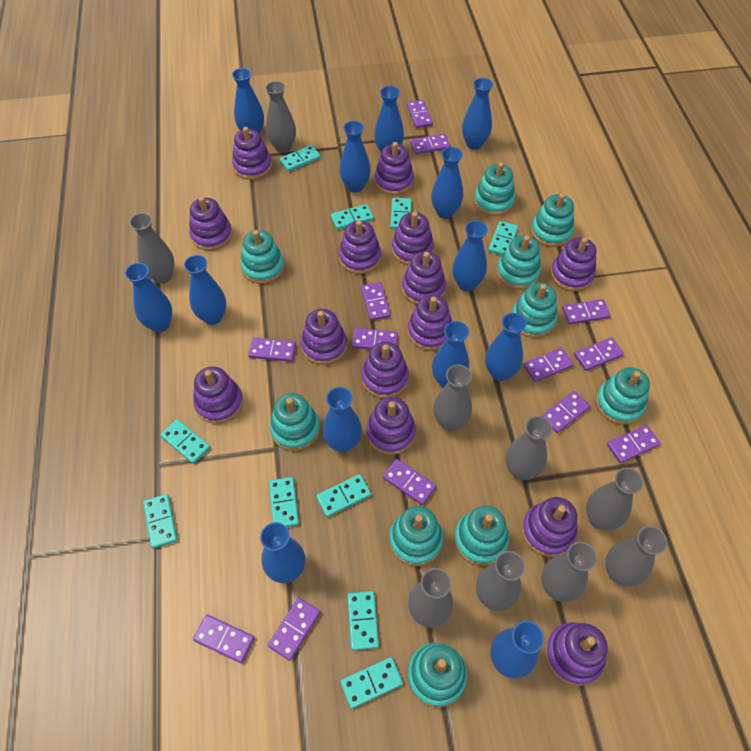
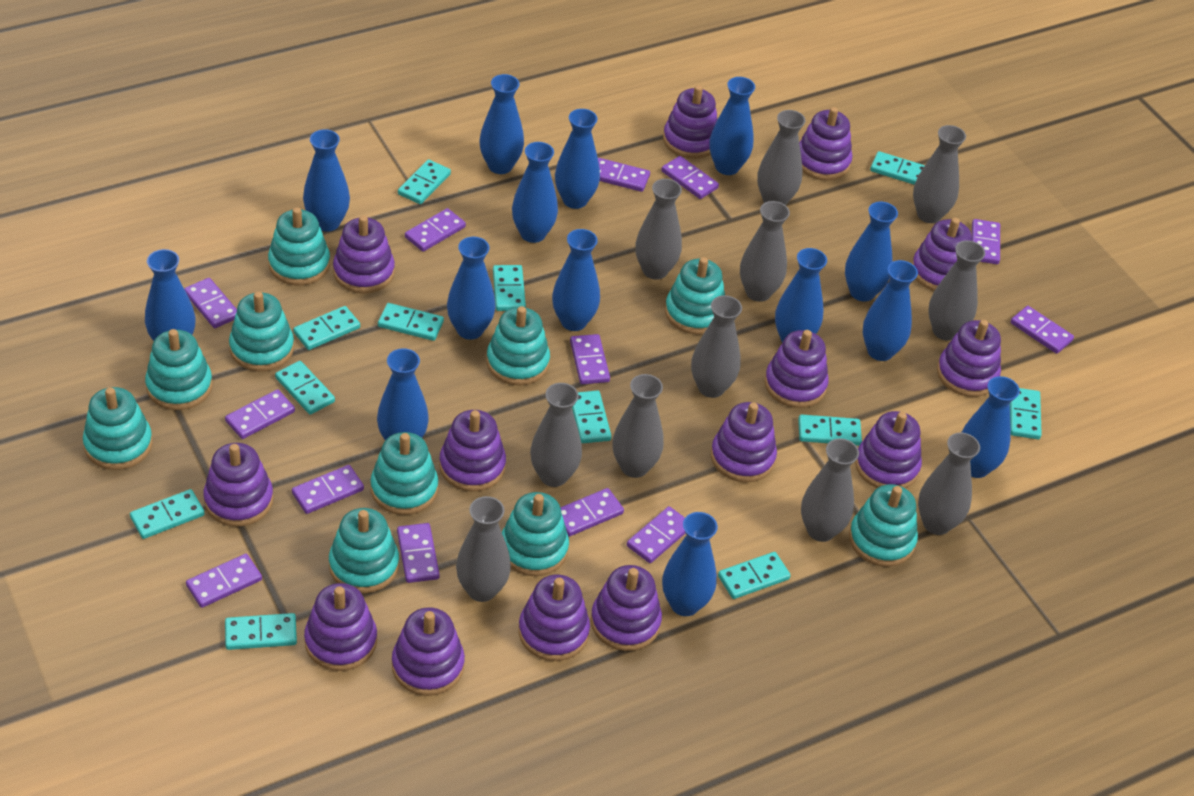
blue vase: [125,263,172,332] [184,255,226,325] [232,68,264,134] [260,522,305,583] [322,387,362,453] [339,121,371,193] [374,86,404,153] [431,147,463,219] [432,321,469,388] [452,221,488,291] [462,78,493,150] [485,313,527,381] [491,621,544,678] = 13 -> [145,249,195,341] [303,129,350,232] [377,348,429,440] [447,237,496,340] [480,74,524,174] [512,142,558,243] [552,229,600,331] [555,109,600,209] [662,512,718,616] [709,77,755,175] [775,248,827,343] [845,202,898,302] [862,260,918,361] [961,376,1020,478] = 14
grey vase: [129,213,175,284] [265,81,296,153] [408,568,453,628] [433,365,472,431] [476,551,525,611] [506,416,553,480] [541,542,597,602] [586,468,644,530] [605,526,668,587] = 9 -> [456,496,511,602] [530,383,582,487] [612,374,664,478] [635,179,682,280] [691,295,742,398] [740,201,790,302] [757,110,805,205] [801,439,859,542] [913,125,966,223] [918,432,980,535] [928,241,985,341] = 11
turquoise domino: [143,494,177,549] [160,419,210,464] [269,477,299,527] [280,145,321,172] [316,474,371,517] [331,204,374,230] [340,657,403,709] [347,591,379,650] [390,198,412,229] [488,221,518,255] = 10 -> [130,489,205,539] [225,613,297,650] [275,361,335,415] [293,306,360,350] [378,303,444,341] [398,159,451,204] [493,265,526,311] [572,390,611,443] [718,552,791,599] [798,414,862,446] [870,151,925,185] [1010,388,1042,439] = 12

